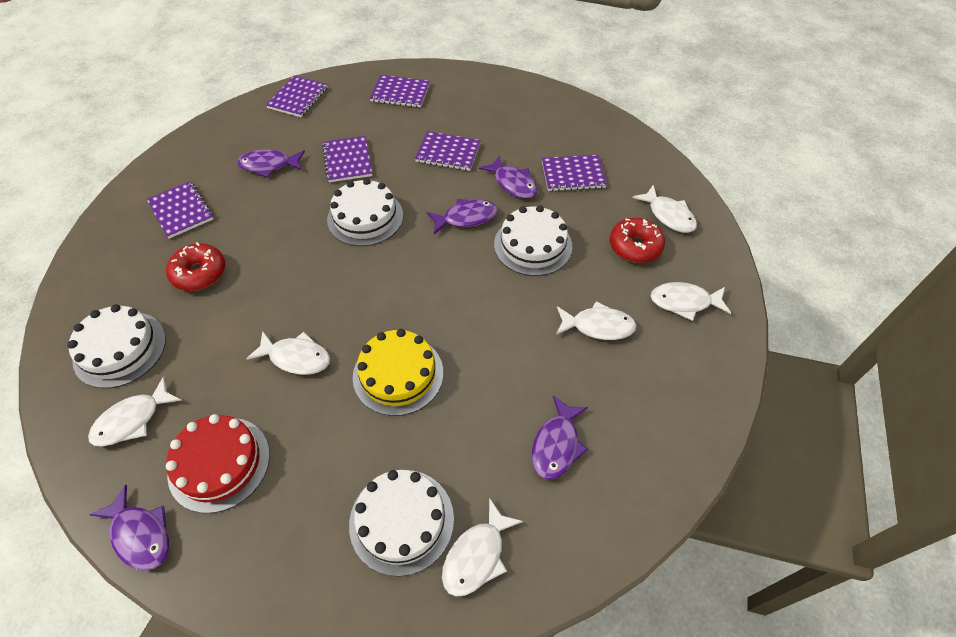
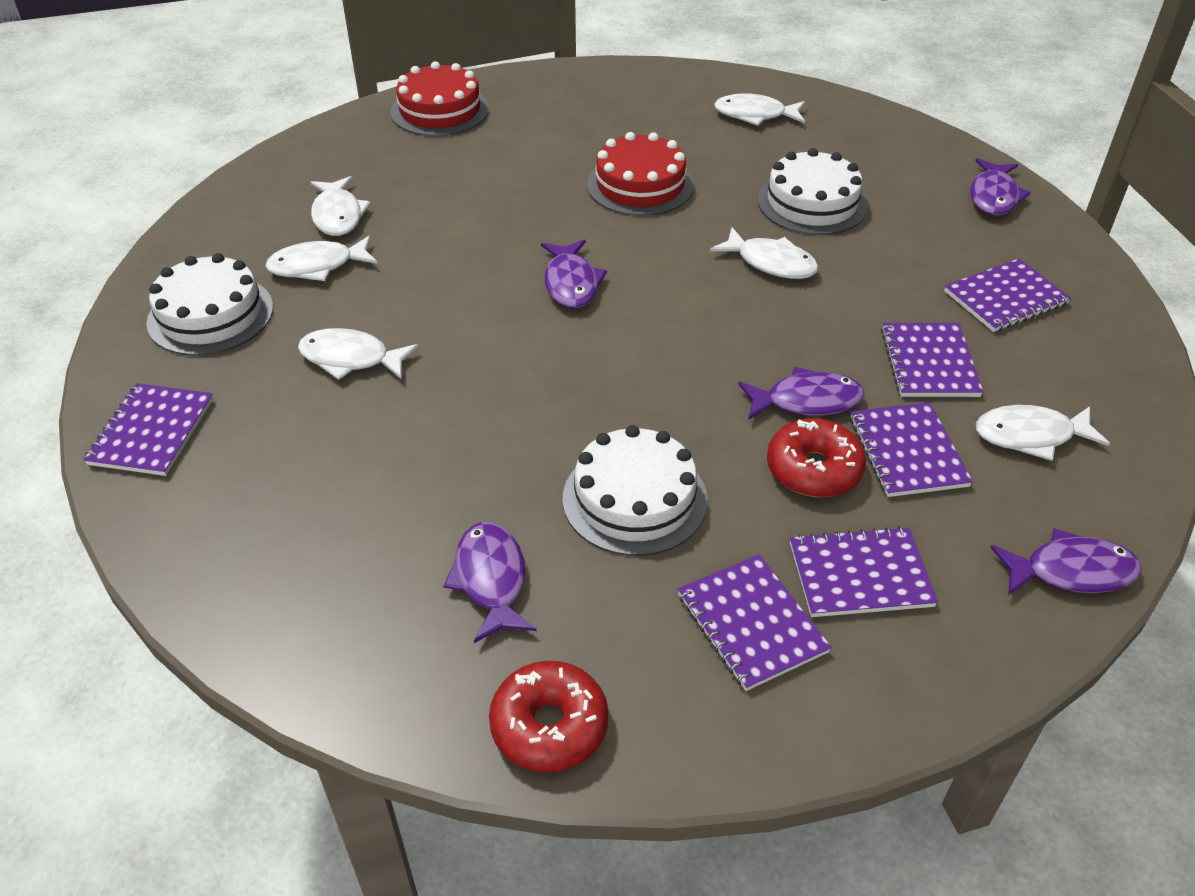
red cake: [166,414,270,513] = 1 -> [391,61,489,136] [587,132,694,216] = 2
white cake: [67,304,166,388] [327,178,403,246] [349,470,454,577] [494,205,572,276] = 4 -> [146,253,273,356] [563,425,708,556] [757,148,868,235] = 3
yellow cake: [353,329,443,416] = 1 -> none = 0

